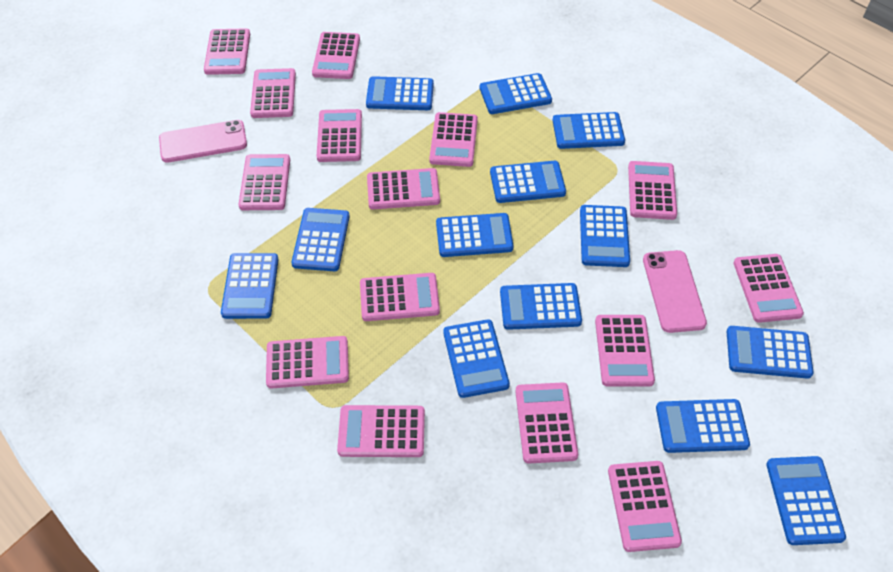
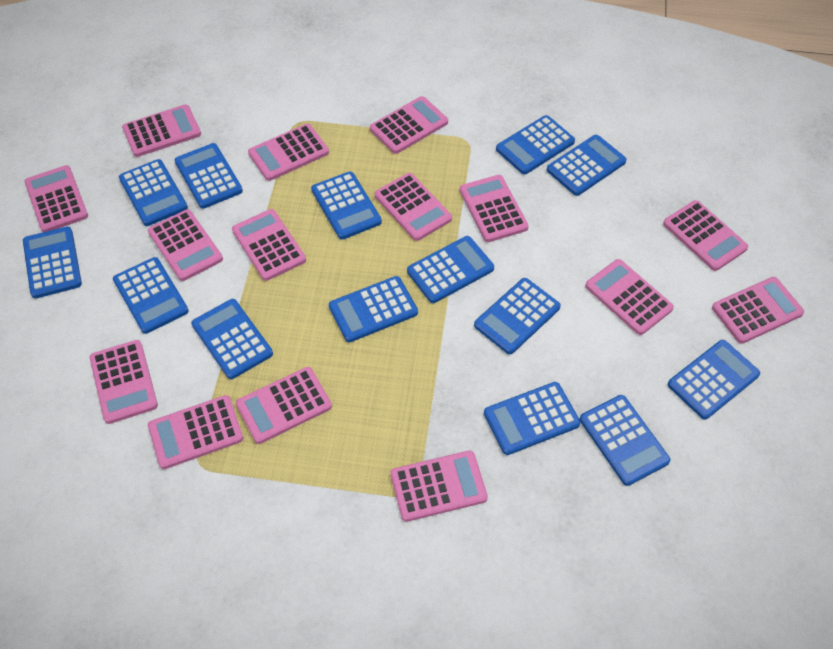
blue calculator: [221,253,279,319] [291,208,350,271] [366,76,434,110] [436,213,514,257] [443,319,510,398] [480,73,552,114] [490,161,566,203] [500,283,582,330] [553,112,625,149] [580,205,630,267] [656,399,750,453] [727,326,814,379] [766,456,846,545] = 13 -> [23,226,82,299] [113,257,189,334] [119,159,188,226] [175,143,243,209] [191,299,273,379] [311,171,382,240] [329,276,418,342] [407,236,494,303] [474,278,561,354] [484,382,580,455] [496,115,575,174] [547,135,627,196] [580,395,670,486] [668,340,760,420] = 14
pink phone: [159,120,247,163] [643,250,707,333] = 2 -> none = 0

